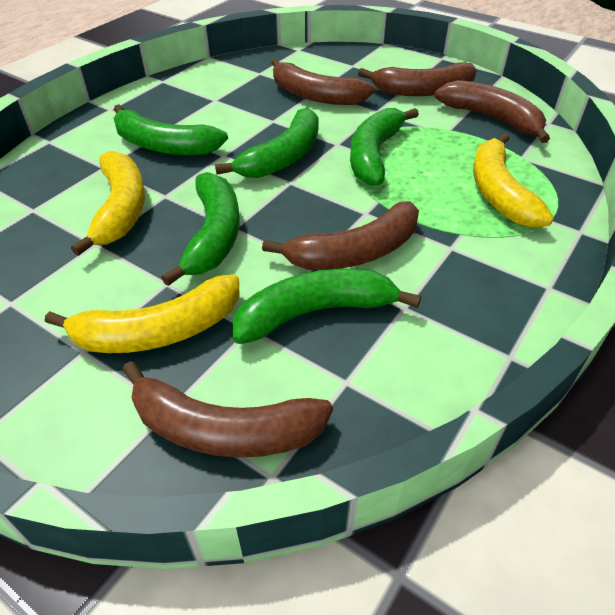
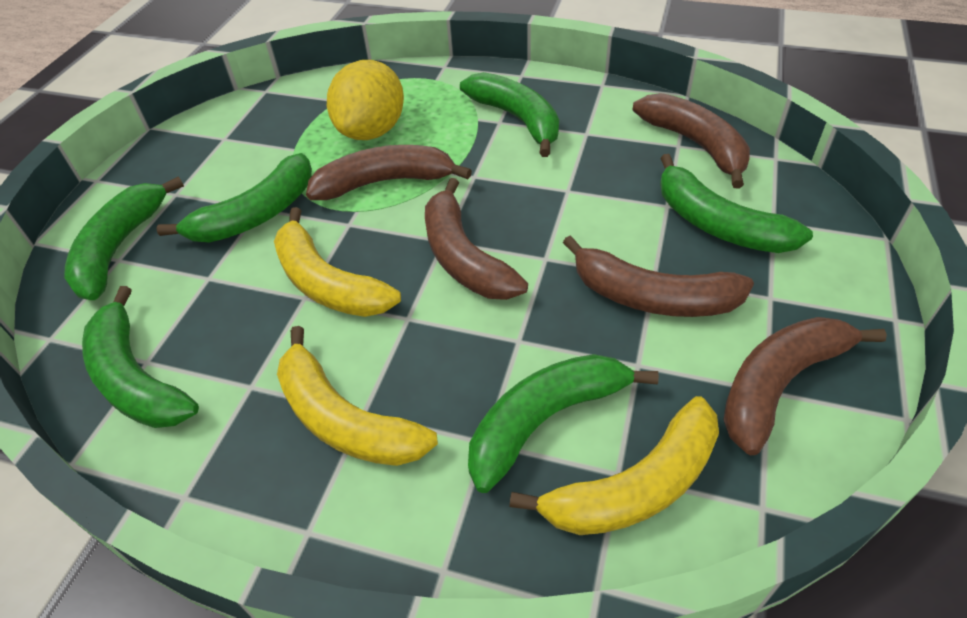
green banana: [113,104,228,155] [161,172,239,286] [215,108,319,178] [233,269,421,344] [350,108,419,185] = 5 -> [64,177,184,300] [82,286,199,428] [156,153,312,242] [460,72,559,157] [468,354,659,493] [660,154,813,253] = 6
yellow lemon: none = 0 -> [327,60,404,140] = 1

